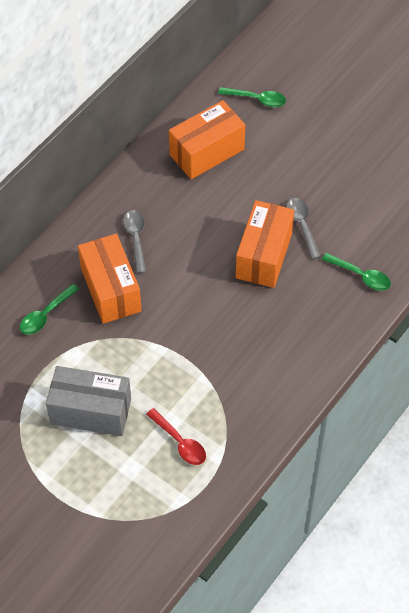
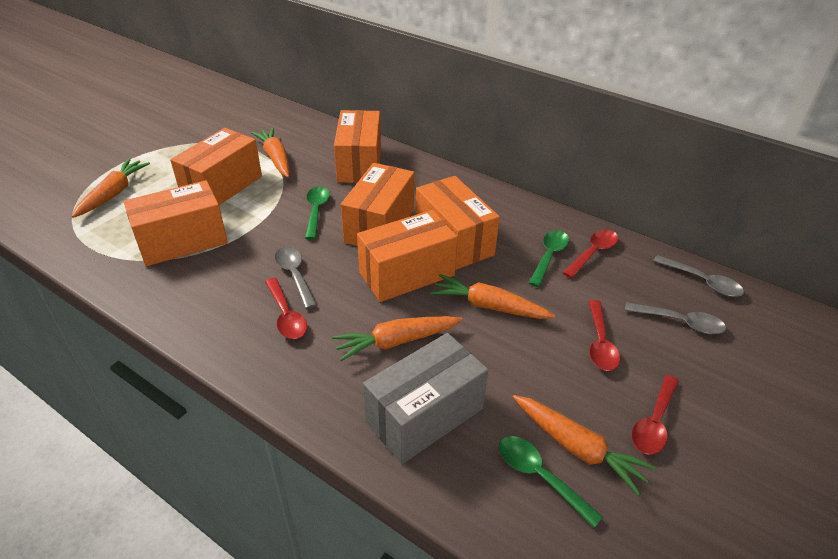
grey spoon: [123,210,146,273] [286,198,321,259] = 2 -> [275,247,317,309] [625,302,726,334] [653,255,744,297] = 3
orange box: [78,234,142,324] [169,100,245,179] [236,200,294,288] = 3 -> [124,180,228,266] [170,128,262,205] [334,110,381,183] [341,163,415,246] [357,210,458,302] [416,176,500,270] = 6
orange carrot: none = 0 -> [72,158,150,218] [251,128,290,178] [332,316,463,361] [430,274,555,319] [512,395,656,496] = 5
red spoon: [146,408,206,465] = 1 -> [265,278,307,339] [563,229,618,278] [588,300,620,371] [631,375,679,455] = 4

